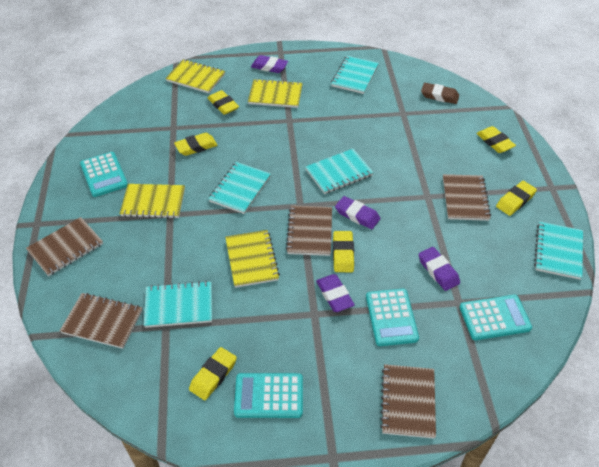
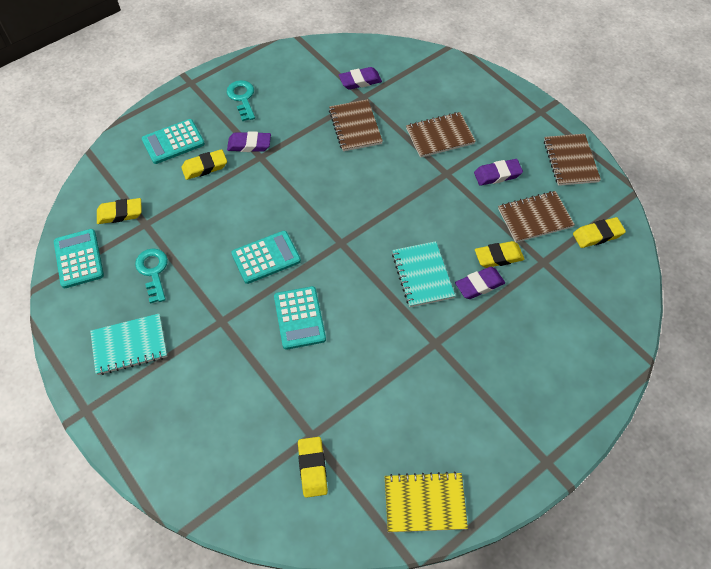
brown eraser: [421,83,459,104] = 1 -> none = 0
brown notebook: [26,217,103,276] [60,293,143,349] [286,205,332,256] [380,364,436,439] [443,174,491,221] = 5 -> [329,99,383,151] [406,112,476,158] [498,191,575,243] [544,134,601,186] = 4
turquoise key: none = 0 -> [135,249,168,304] [227,80,255,121] = 2
turquoise notebook: [144,281,212,328] [208,162,271,214] [305,149,374,194] [331,56,379,94] [534,221,583,280] = 5 -> [90,314,167,375] [392,241,455,307] = 2
yellow eraser: [174,133,218,156] [189,347,237,400] [207,90,239,115] [333,231,354,272] [476,126,516,153] [496,181,537,216] = 6 -> [97,198,142,224] [181,149,227,180] [298,437,328,498] [475,241,525,268] [573,217,626,248] = 5
yellow notebook: [120,184,185,218] [166,59,225,93] [225,230,280,288] [248,79,303,108] = 4 -> [385,471,468,532] = 1

